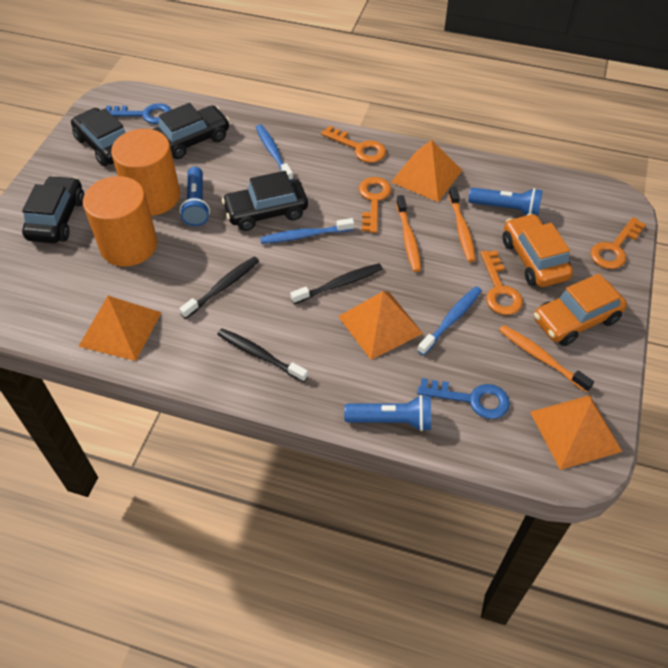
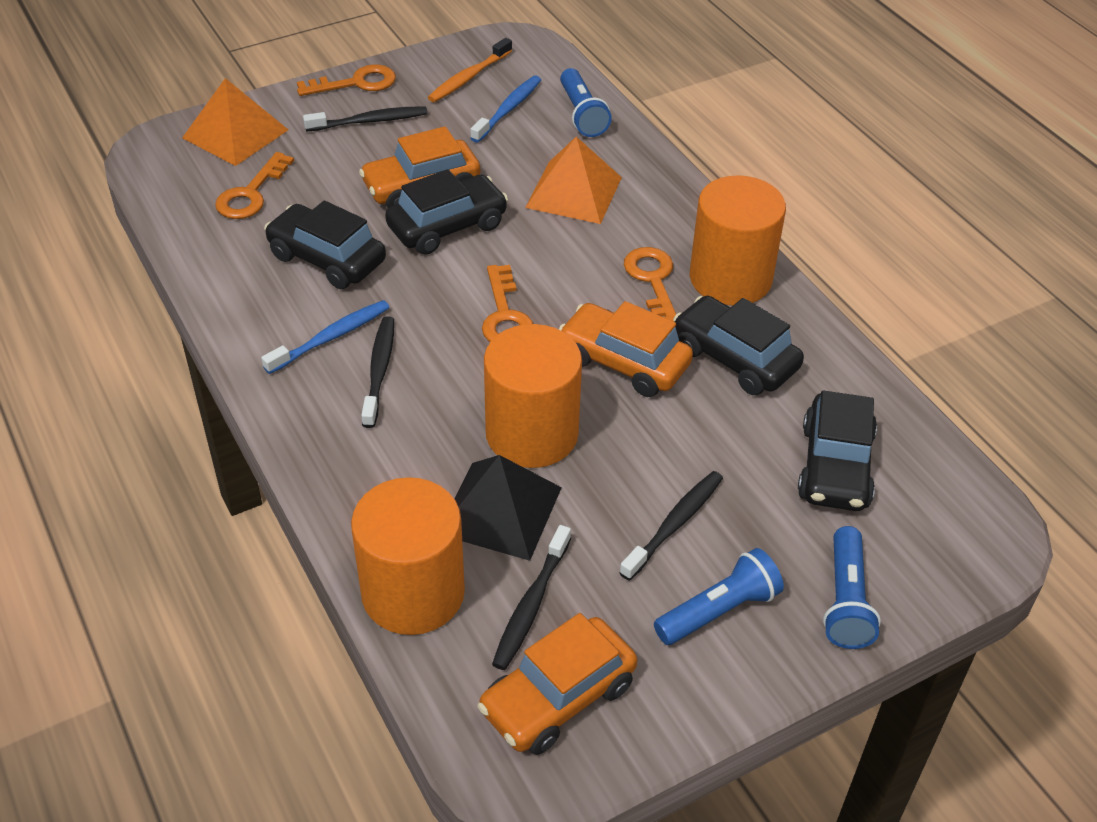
black pyramid: none = 0 -> [455,455,562,561] = 1
black toothbrush: [179,257,259,319] [217,328,308,382] [290,263,382,304] = 3 -> [303,106,428,132] [361,316,394,428] [492,525,571,670] [619,471,723,581] = 4
blue key: [106,103,172,124] [417,378,510,419] = 2 -> none = 0
blue toothbrush: [256,124,293,180] [260,218,354,244] [417,286,482,356] = 3 -> [261,300,390,374] [471,76,541,143] = 2
orange car: [503,213,573,287] [534,274,627,346] = 2 -> [359,126,480,208] [477,613,637,755] [559,301,693,397] = 3
orange cylinder: [83,176,157,266] [111,129,180,216] = 2 -> [351,477,465,635] [484,324,582,468] [690,175,786,306] = 3
orange pyramid: [78,296,162,361] [338,291,423,360] [391,140,462,202] [530,395,622,470] = 4 -> [182,78,288,166] [525,137,622,224] = 2
orange toothbrush: [396,195,421,272] [449,187,476,262] [499,325,594,392] = 3 -> [428,38,512,102] = 1

